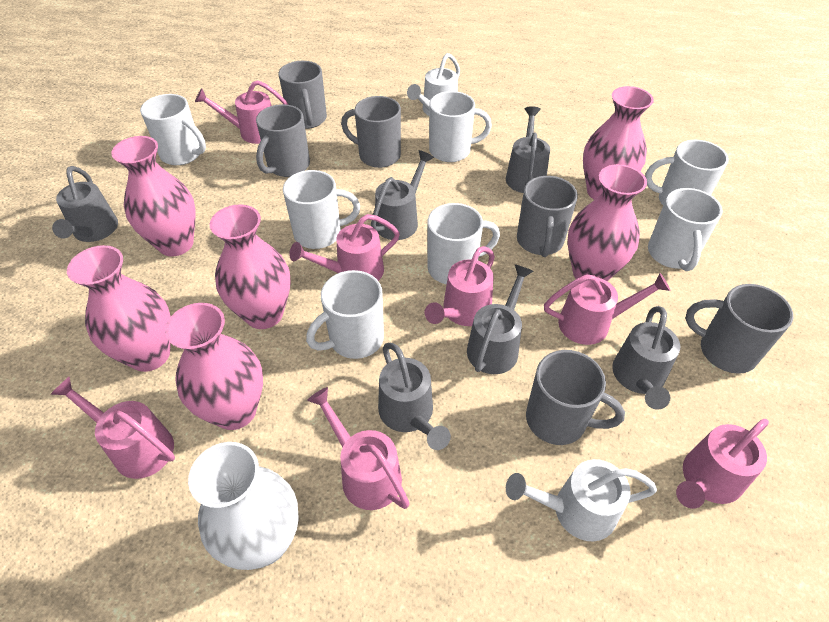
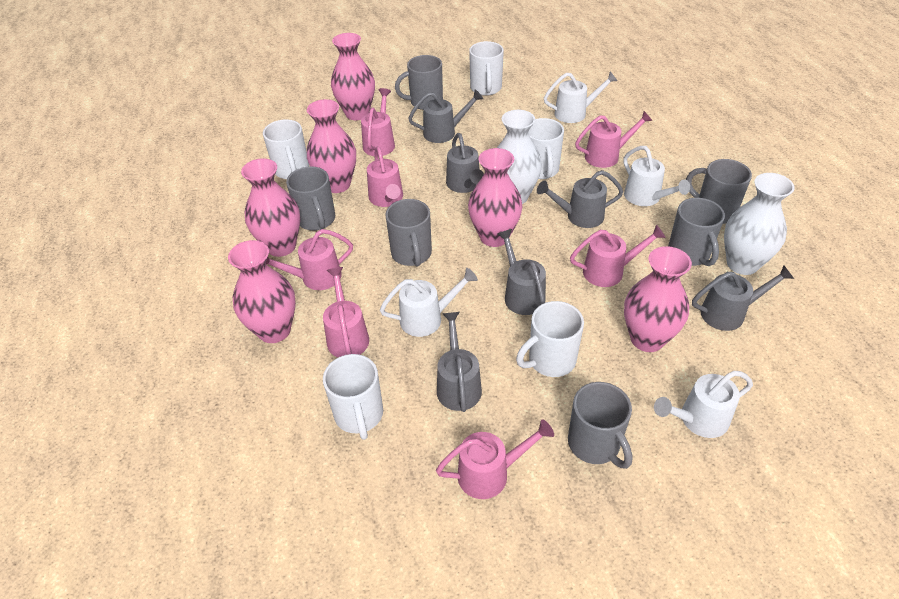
white mug: [140,94,206,165] [283,170,360,249] [306,270,384,359] [427,203,500,284] [429,91,492,162] [645,140,729,205] [648,188,723,271] = 7 -> [263,119,309,179] [323,354,383,440] [469,41,504,96] [516,301,584,377] [528,118,564,179] = 5
white vase: [188,442,299,570] = 1 -> [497,110,542,204] [724,173,795,275] = 2
white watering can: [407,53,460,116] [506,459,657,541] = 2 -> [380,268,478,337] [544,71,618,123] [623,146,690,206] [654,371,753,438] = 4

